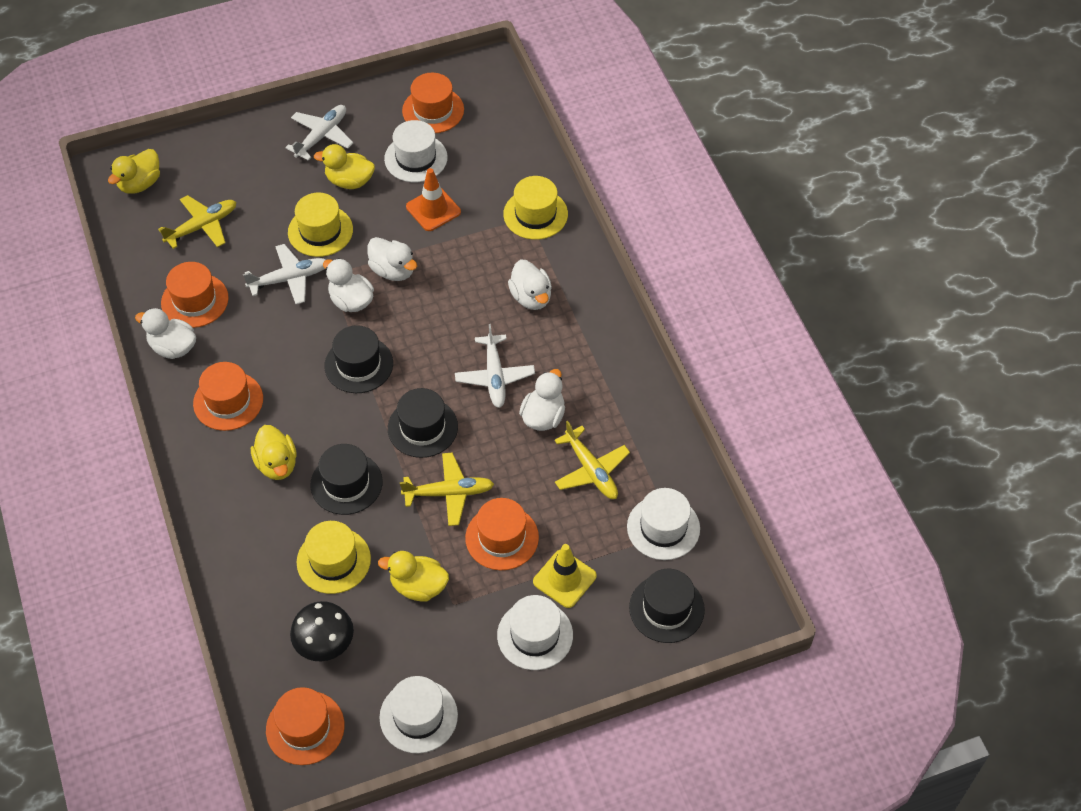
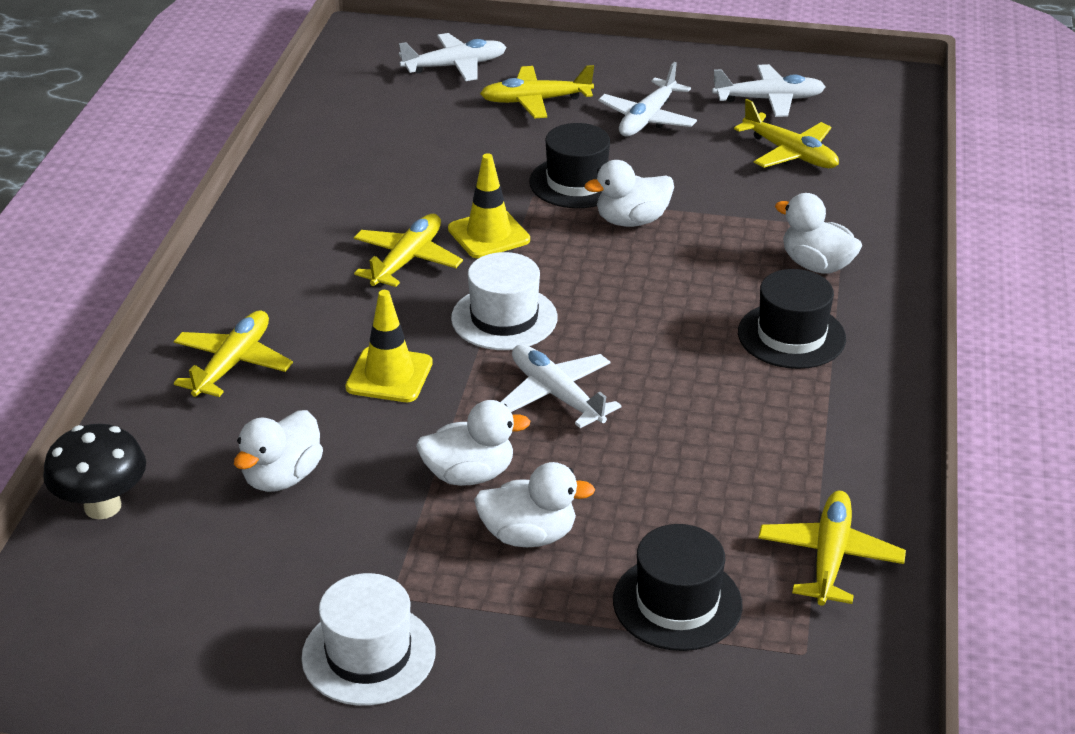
black hat: [310,444,383,515] [324,325,393,393] [388,388,458,458] [629,569,705,643] = 4 -> [529,123,610,208] [613,524,743,651] [738,269,846,369] = 3
orange hat: [161,262,228,328] [193,362,263,431] [266,687,345,765] [402,73,464,133] [465,498,539,570] = 5 -> none = 0
orange traffic cone: [406,168,461,231] = 1 -> none = 0
white hat: [379,676,458,753] [384,120,448,182] [497,595,573,670] [627,488,700,560] = 4 -> [301,573,436,706] [451,252,557,350] = 2
white plane: [243,244,325,304] [285,105,353,161] [455,324,535,408] = 3 -> [399,33,507,81] [501,345,621,428] [598,62,697,136] [712,64,826,117] = 4
yellow duck: [108,149,160,194] [251,425,297,480] [314,144,375,189] [378,551,449,602] = 4 -> none = 0
yellow hat: [288,192,353,257] [297,521,371,594] [503,176,568,240] = 3 -> none = 0
yellow plane: [158,195,236,249] [400,453,494,526] [555,421,630,499] = 3 -> [174,310,293,397] [354,214,463,287] [480,65,594,119] [734,99,839,168] [758,491,906,606] = 5
yellow traffic cone: [533,544,597,608] = 1 -> [345,290,433,402] [448,153,530,258] = 2

